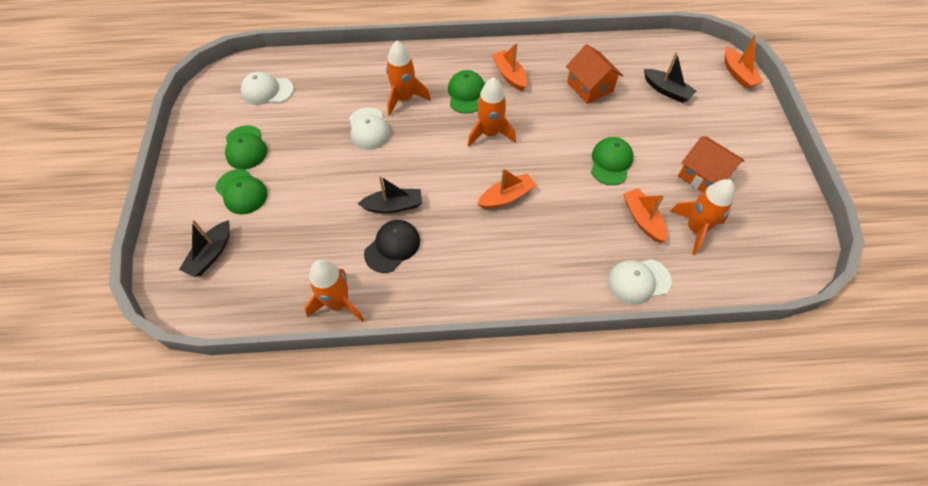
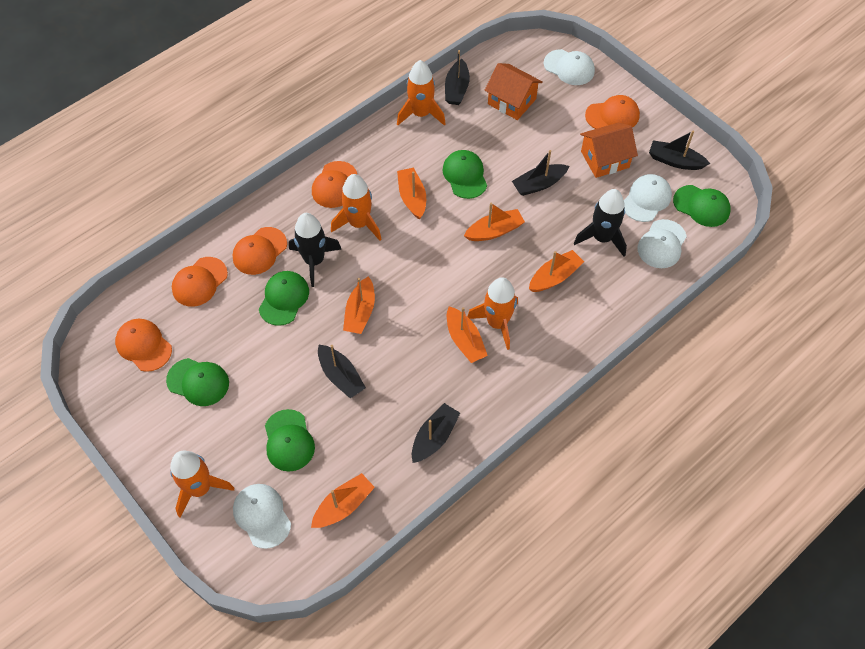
black boat: [179,220,230,277] [358,176,422,213] [644,52,696,103] = 3 -> [318,345,366,399] [412,403,460,463] [445,50,470,105] [512,150,569,196] [649,131,710,170] = 5
black cap: [364,220,420,273] = 1 -> none = 0
black rocket: none = 0 -> [289,213,342,287] [574,189,627,257] = 2
green cap: [215,169,268,214] [225,125,267,170] [448,70,485,114] [591,137,633,185] = 4 -> [166,358,229,406] [259,271,309,326] [265,409,315,472] [442,150,487,199] [673,185,731,227] = 5
orange boat: [477,168,536,209] [492,43,527,91] [623,188,667,243] [725,34,764,89] = 4 -> [311,473,375,528] [343,276,375,334] [397,168,426,220] [447,306,488,363] [464,203,525,241] [529,250,584,292] = 6
orange cap: none = 0 -> [115,319,172,372] [172,257,228,307] [233,227,287,275] [312,161,357,208] [585,95,640,129] = 5
white cap: [241,72,294,105] [349,107,390,150] [608,259,672,305] = 3 -> [233,484,291,549] [544,49,595,85] [624,174,672,222] [638,219,687,268] = 4

